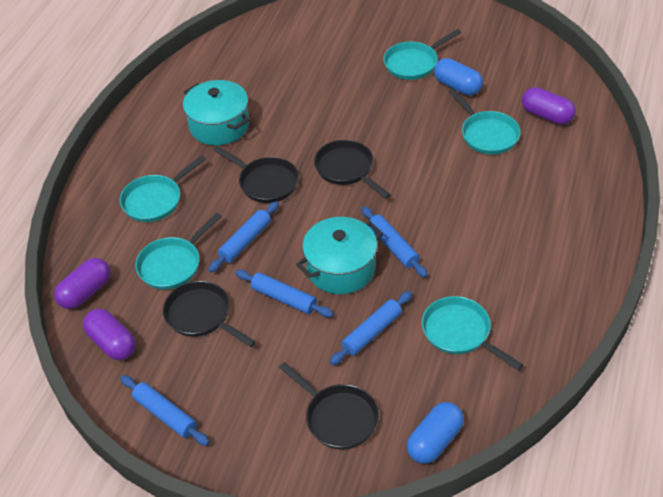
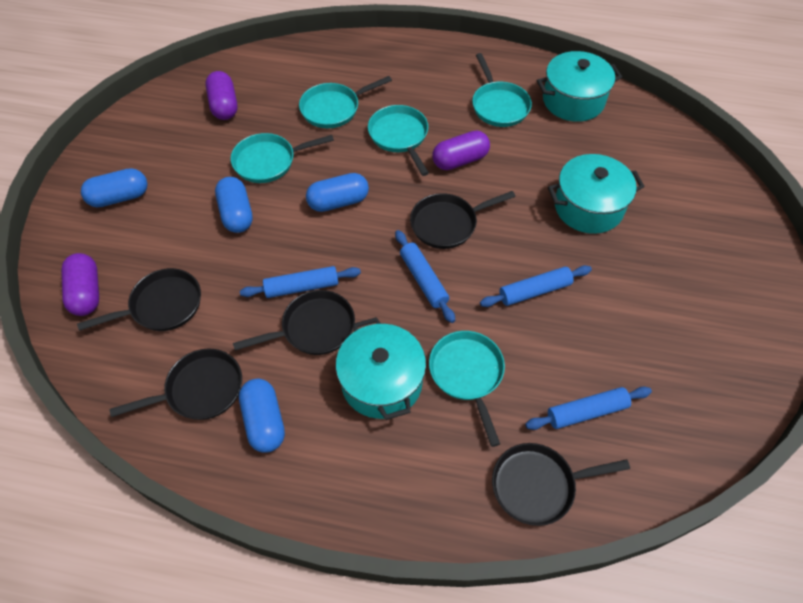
black pan: [163,281,256,347] [213,146,299,203] [279,362,379,450] [314,140,391,199] = 4 -> [77,268,201,331] [109,348,242,420] [233,290,355,355] [410,191,516,249] [492,443,630,526] = 5
blue capsule: [407,402,464,464] [434,58,483,95] = 2 -> [81,168,147,208] [215,177,253,233] [239,379,285,453] [306,173,369,212] = 4
blue rolling pin: [120,375,210,446] [208,201,279,273] [235,270,334,317] [330,291,412,365] [361,206,428,278] = 5 -> [240,266,361,298] [395,230,455,323] [480,265,592,307] [525,387,652,430] = 4
turquoise pot: [183,80,249,145] [296,217,383,294] = 2 -> [336,317,426,420] [537,51,622,122] [548,154,644,234] = 3

